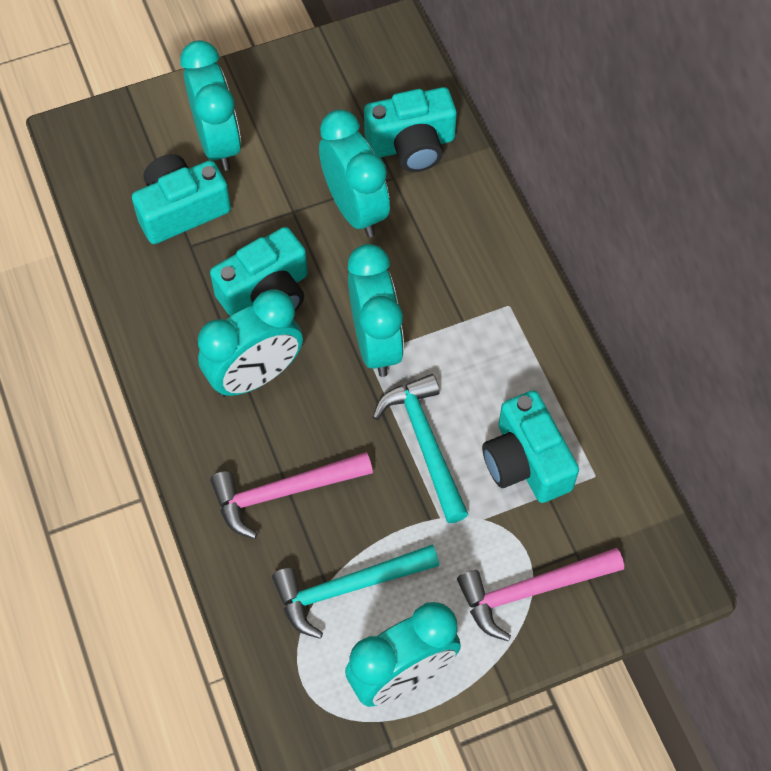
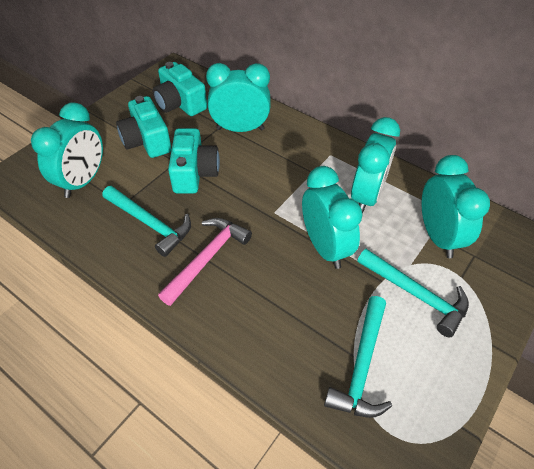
pink hammer: [210,452,373,539] [457,548,624,641] = 2 -> [158,218,252,306] = 1
turquoise camera: [132,154,231,244] [210,227,308,316] [364,87,457,172] [482,390,579,503] = 4 -> [116,96,172,158] [153,62,207,116] [168,128,220,194] = 3
turquoise hammer: [272,544,439,639] [373,374,468,523] = 2 -> [103,186,191,257] [324,296,392,418] [357,249,469,337] = 3

